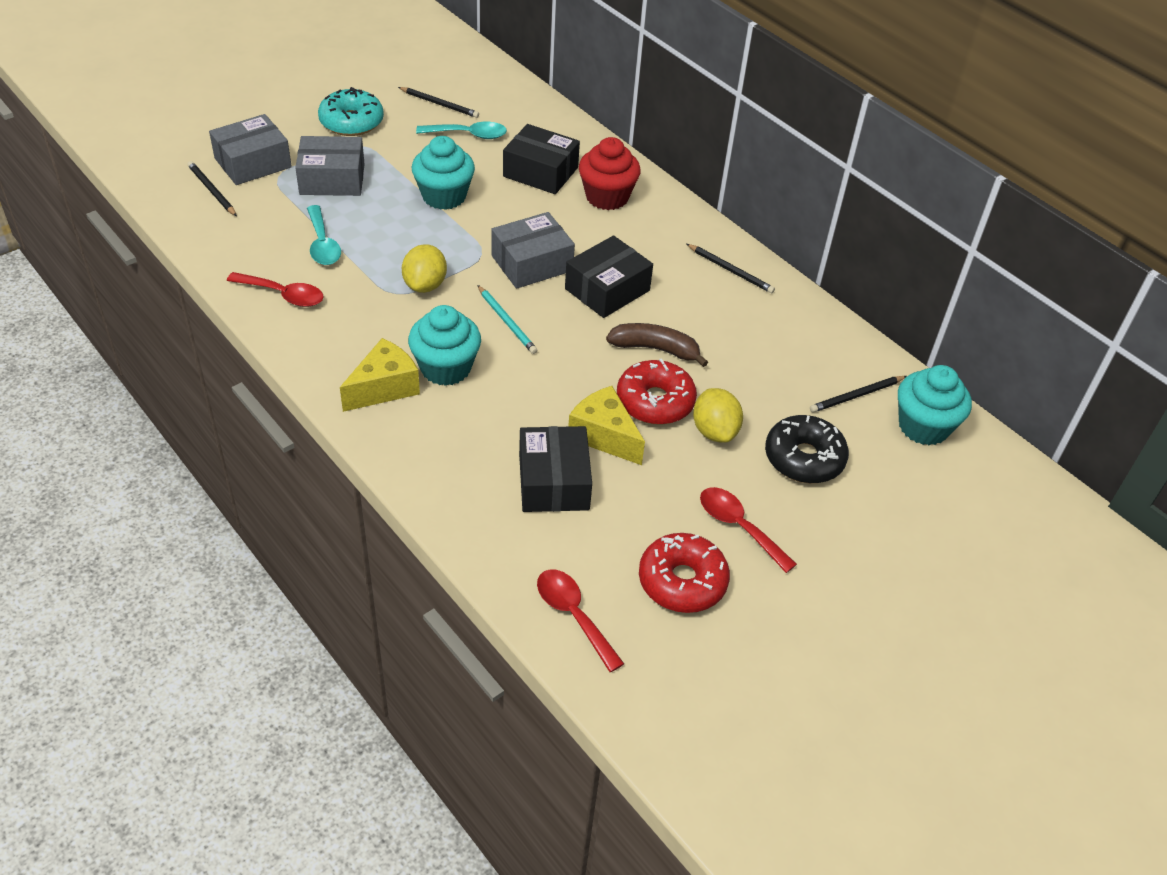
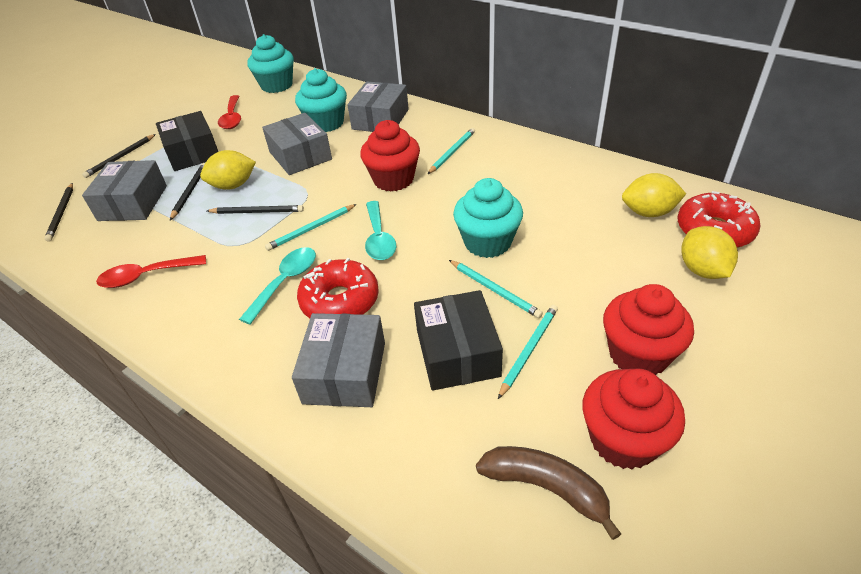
black box: [503,124,580,194] [519,426,592,512] [565,235,653,318] = 3 -> [156,111,218,171] [414,290,503,391] = 2
black donut: [765,415,849,483] = 1 -> none = 0
grey box: [209,114,292,185] [295,136,364,196] [491,212,575,289] = 3 -> [82,160,167,221] [262,113,332,175] [292,313,385,407] [347,81,409,132] = 4
red cupcake: [579,137,641,210] = 1 -> [360,120,420,191] [582,368,685,470] [603,284,694,375] = 3
red spoon: [227,272,324,307] [537,569,624,672] [700,487,797,573] = 3 -> [96,255,206,288] [218,95,241,129] = 2
turquoise donut: [318,87,384,136] = 1 -> none = 0
turquoise pencil: [477,285,538,354] = 1 -> [265,204,357,251] [428,128,475,174] [449,260,543,318] [498,305,558,399] = 4
yellow cheese: [340,338,420,412] [568,386,645,465] = 2 -> none = 0
yellow lemon: [402,244,447,293] [693,388,743,443] = 2 -> [200,150,256,190] [622,173,686,217] [681,226,738,279] = 3

